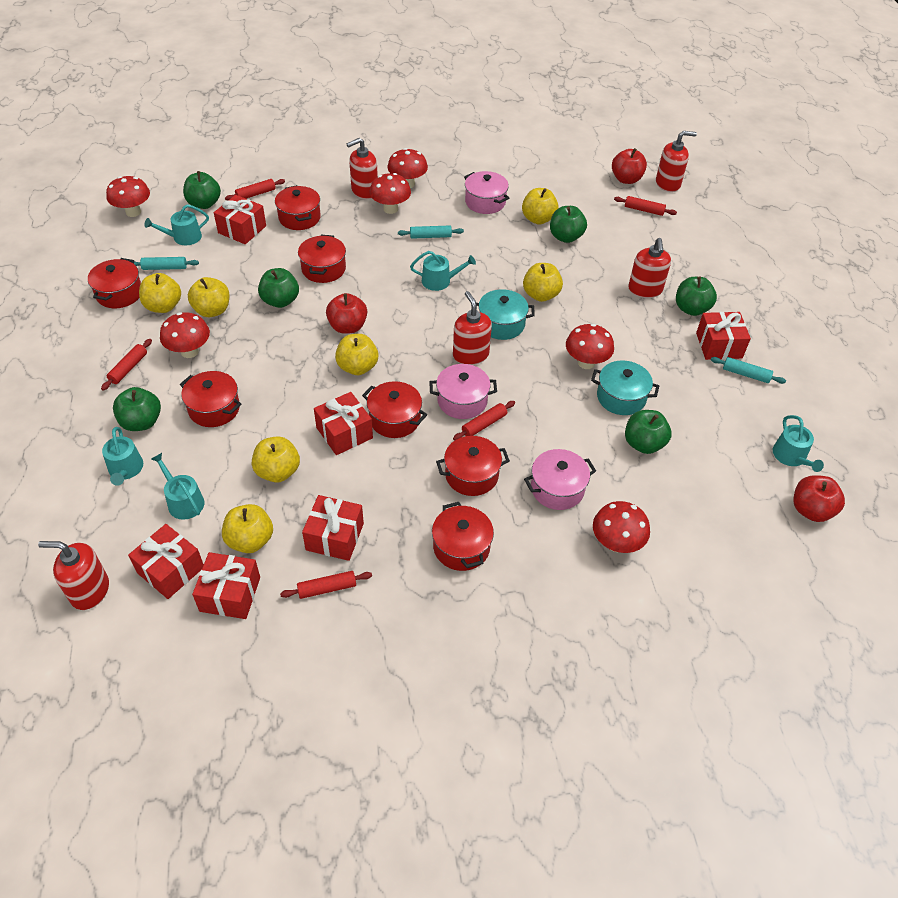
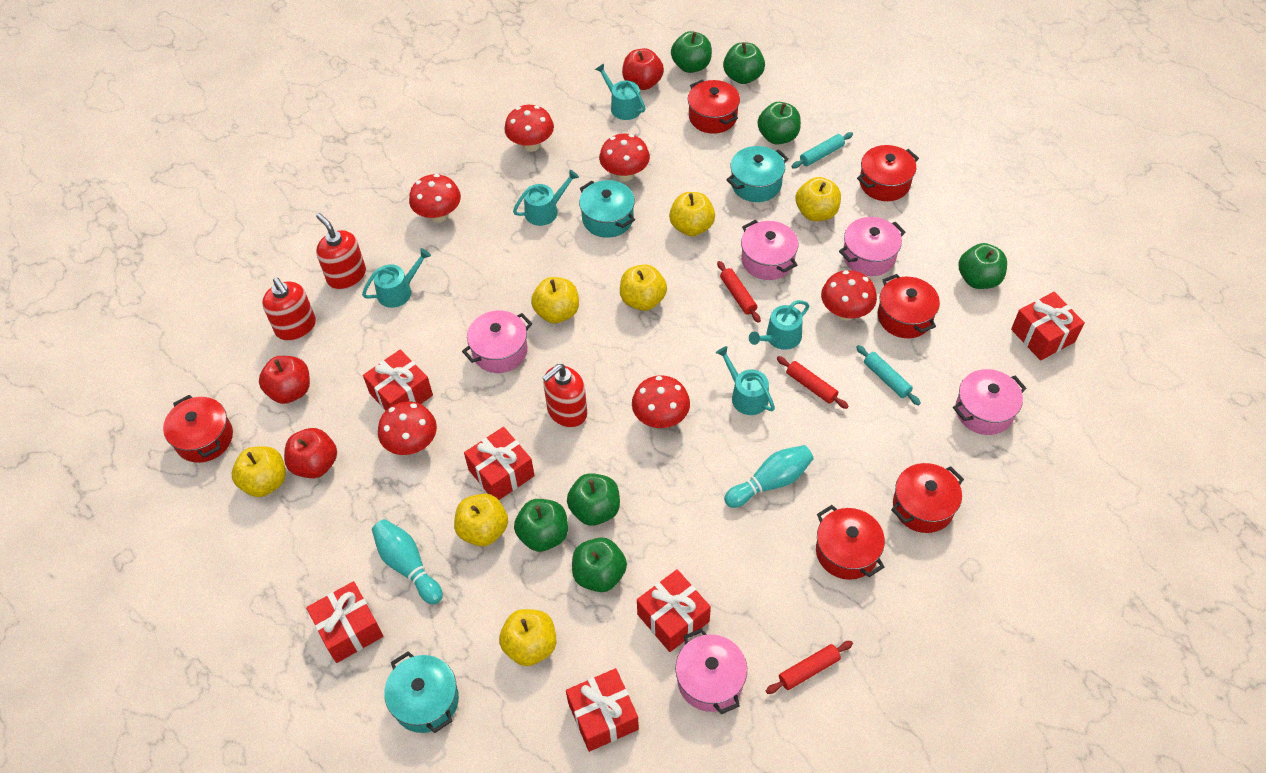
green apple: [113,387,161,431] [183,171,221,209] [258,268,299,308] [550,206,587,243] [625,410,672,454] [676,276,717,316] = 6 -> [514,499,568,552] [567,473,620,526] [572,537,627,592] [671,31,712,73] [723,42,765,84] [757,102,801,145] [958,243,1007,289] = 7
pink pot: [429,364,497,419] [464,171,509,214] [524,449,596,510] = 3 -> [462,311,532,373] [675,628,747,714] [741,220,799,280] [839,217,905,276] [953,369,1027,435] = 5
red pot: [88,258,141,308] [180,371,241,427] [275,185,321,230] [298,235,346,283] [362,381,427,438] [432,502,494,571] [436,436,510,496] = 7 -> [163,395,233,463] [688,80,740,134] [816,505,885,580] [857,145,919,201] [878,274,940,338] [891,463,964,533] = 6
red rolling pin: [101,339,152,391] [225,179,285,200] [280,571,372,599] [453,401,515,441] [614,196,677,216] = 5 -> [717,261,761,323] [766,641,853,694] [777,356,849,409] = 3
red soap dispenser: [38,541,109,610] [347,138,378,199] [453,291,492,365] [628,238,671,298] [656,131,697,192] = 5 -> [262,278,316,341] [316,213,366,290] [542,364,587,428] = 3
turquoise bowling pin: none = 0 -> [372,519,443,605] [724,445,814,508] = 2
turquoise pot: [476,289,535,340] [591,361,659,415] = 2 -> [384,651,459,733] [579,180,635,238] [726,146,789,202] = 3
turquoise rolling pin: [134,257,199,270] [398,226,464,239] [711,357,786,384] = 3 -> [792,132,853,168] [856,345,921,406] = 2

